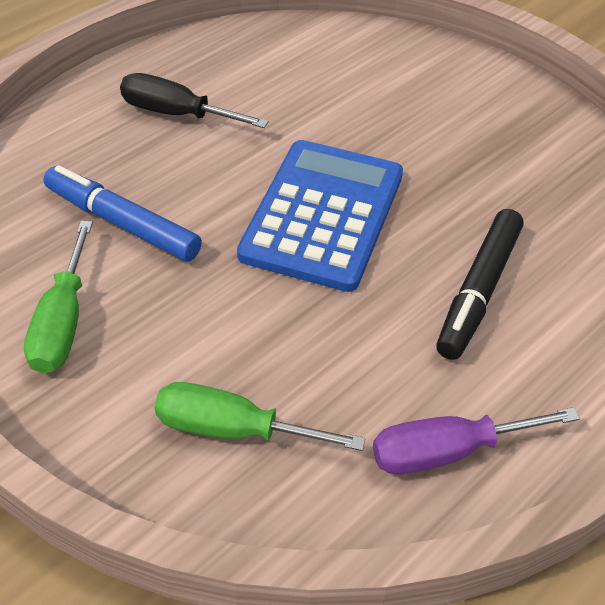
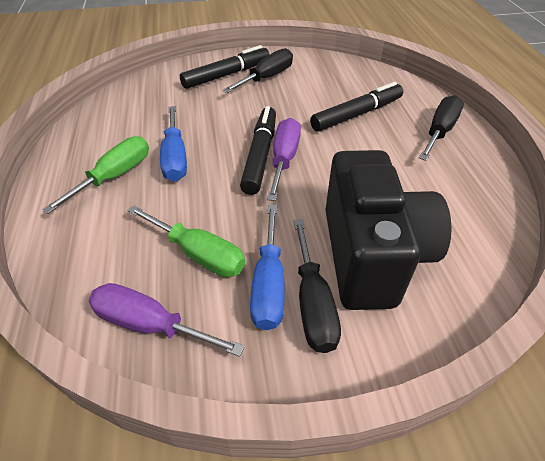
black camera: none = 0 -> [325,150,452,310] = 1
black marker: [436,209,524,360] = 1 -> [180,45,270,89] [240,106,276,195] [310,82,403,132] = 3
black screwdriver: [120,73,269,128] = 1 -> [222,48,293,93] [294,219,341,353] [419,95,464,161] = 3
blue calculator: [237,140,403,292] = 1 -> none = 0
blue marker: [44,165,202,262] = 1 -> none = 0
blue screwdriver: none = 0 -> [160,106,187,182] [250,204,285,330] = 2
purple screwdriver: [373,407,580,475] = 1 -> [89,283,245,357] [267,118,301,201] = 2

